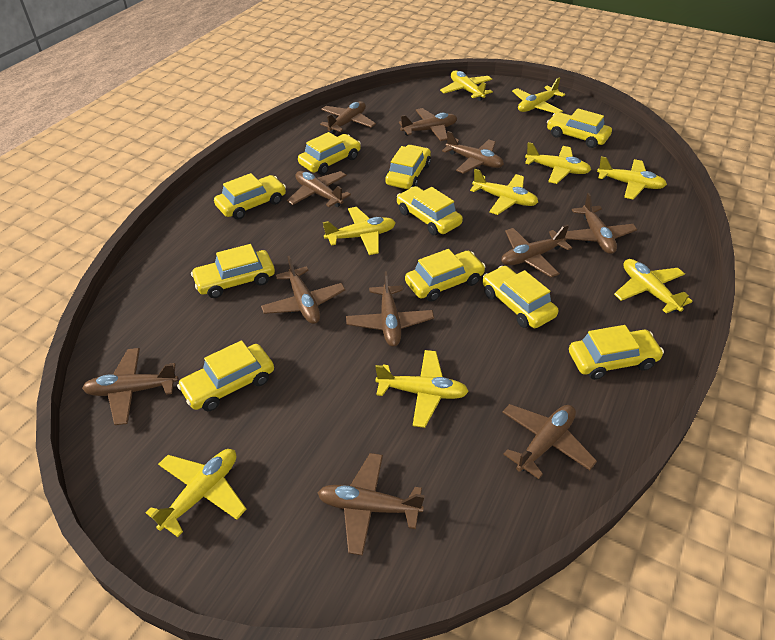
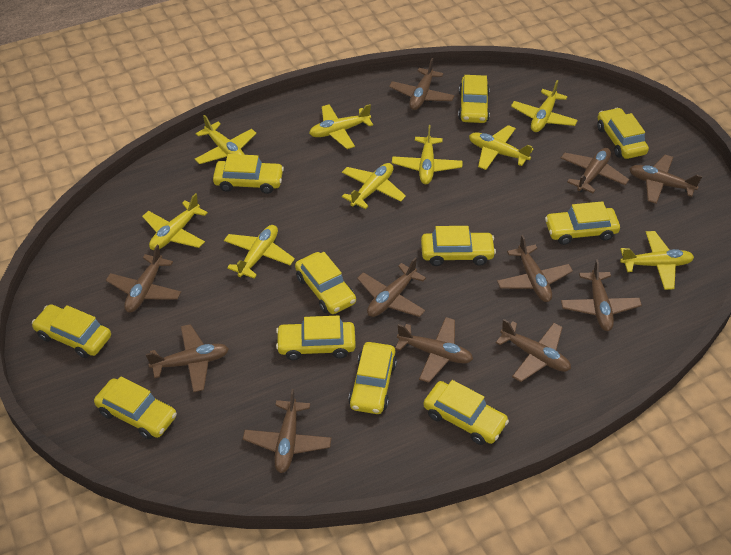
yellow car: [177,340,274,411] [191,244,275,298] [214,173,286,220] [298,132,361,175] [385,145,431,189] [397,186,463,235] [405,249,486,302] [482,266,558,328] [547,108,612,148] [569,325,664,380] = 10 -> [32,304,111,358] [94,377,177,439] [213,154,284,194] [276,316,356,360] [295,252,356,314] [348,342,397,414] [421,226,496,266] [423,380,509,445] [458,75,490,123] [545,201,620,245] [597,108,649,159] = 11

